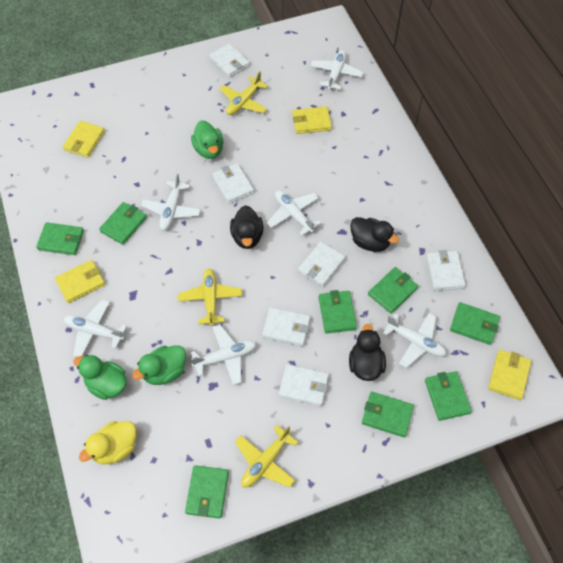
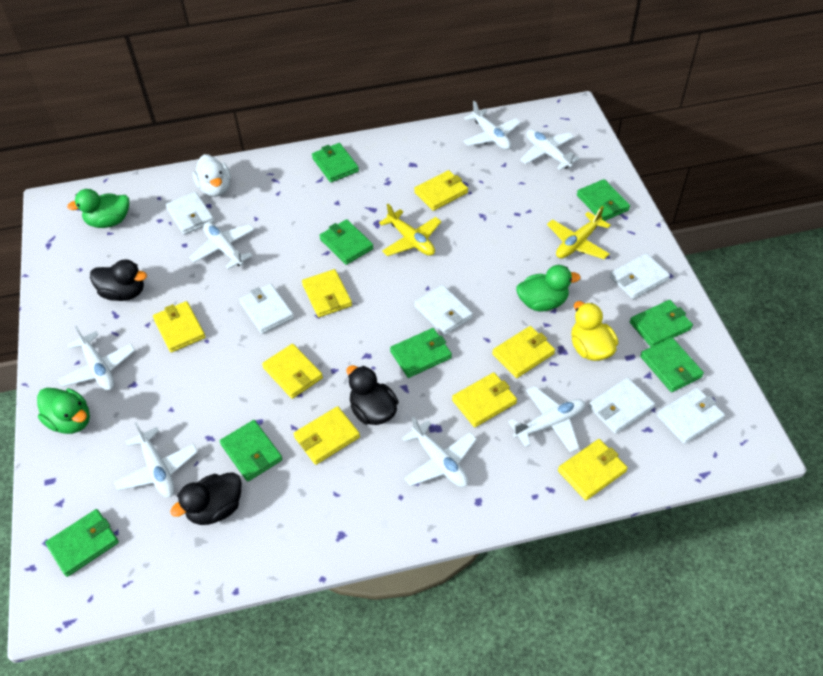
white duck: none = 0 -> [193,154,231,197] = 1
white plane: [64,299,127,357] [141,173,201,230] [190,325,256,385] [267,190,321,236] [310,50,363,90] [383,313,446,368] = 6 -> [58,326,135,390] [114,422,198,498] [189,222,254,269] [402,417,477,487] [463,101,521,150] [508,386,585,453] [520,130,580,170] = 7
yellow plane: [178,268,242,326] [220,71,268,115] [235,425,298,488] = 3 -> [379,204,441,256] [547,206,611,259] = 2
yellow wallet: [55,260,105,303] [63,121,105,158] [292,106,332,134] [488,350,531,400] = 4 -> [153,301,206,353] [262,344,323,399] [294,406,360,465] [302,269,352,317] [414,170,468,211] [452,372,517,427] [492,326,555,378] [558,439,628,500] = 8

